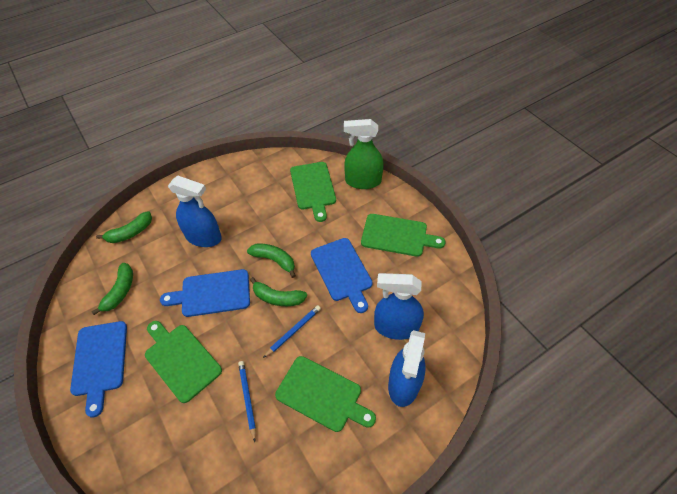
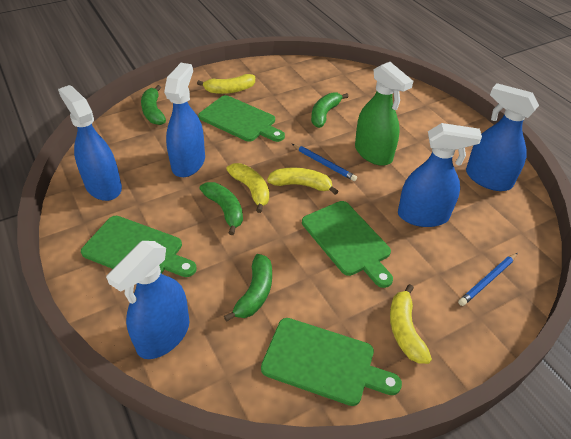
blue cutting board: [70,321,127,417] [160,269,250,317] [311,238,373,313] = 3 -> none = 0
blue spray bottle: [168,175,222,247] [374,273,424,340] [388,330,426,407] = 3 -> [58,85,122,201] [106,241,189,359] [164,63,205,177] [398,123,482,227] [466,83,539,191] = 5
yellow banana: none = 0 -> [197,74,255,94] [226,163,269,213] [267,168,338,195] [390,284,432,364] = 4

